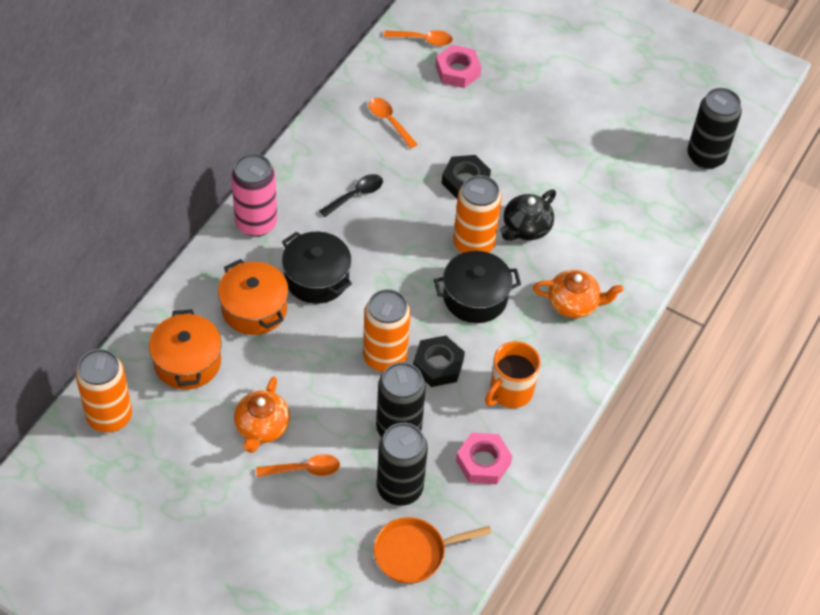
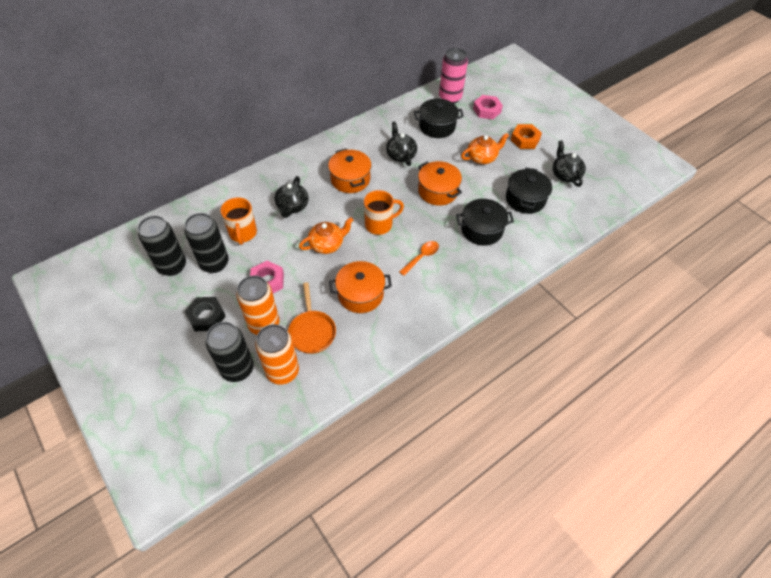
black nut: [413,336,465,387] [442,155,491,199] = 2 -> [185,297,226,331] = 1
black pot: [282,232,352,304] [434,251,521,323] = 2 -> [414,99,464,138] [456,199,514,246] [506,167,552,214] = 3
black spoon: [320,174,383,217] = 1 -> none = 0
black teapot: [500,190,556,241] = 1 -> [274,176,309,218] [386,121,417,166] [553,140,586,187] = 3
orange can: [76,349,132,433] [363,289,411,372] [453,175,502,253] = 3 -> [237,275,280,335] [255,324,299,385] = 2
orange mug: [485,341,541,408] = 1 -> [220,197,257,245] [364,190,404,235] = 2
orange nut: none = 0 -> [511,124,542,149] = 1
orange pot: [149,309,221,390] [218,259,289,335] = 2 -> [328,148,371,193] [329,261,392,313] [418,161,462,206] = 3
orange spoon: [256,454,340,477] [369,98,418,149] [384,30,453,46] = 3 -> [399,241,439,276] = 1

